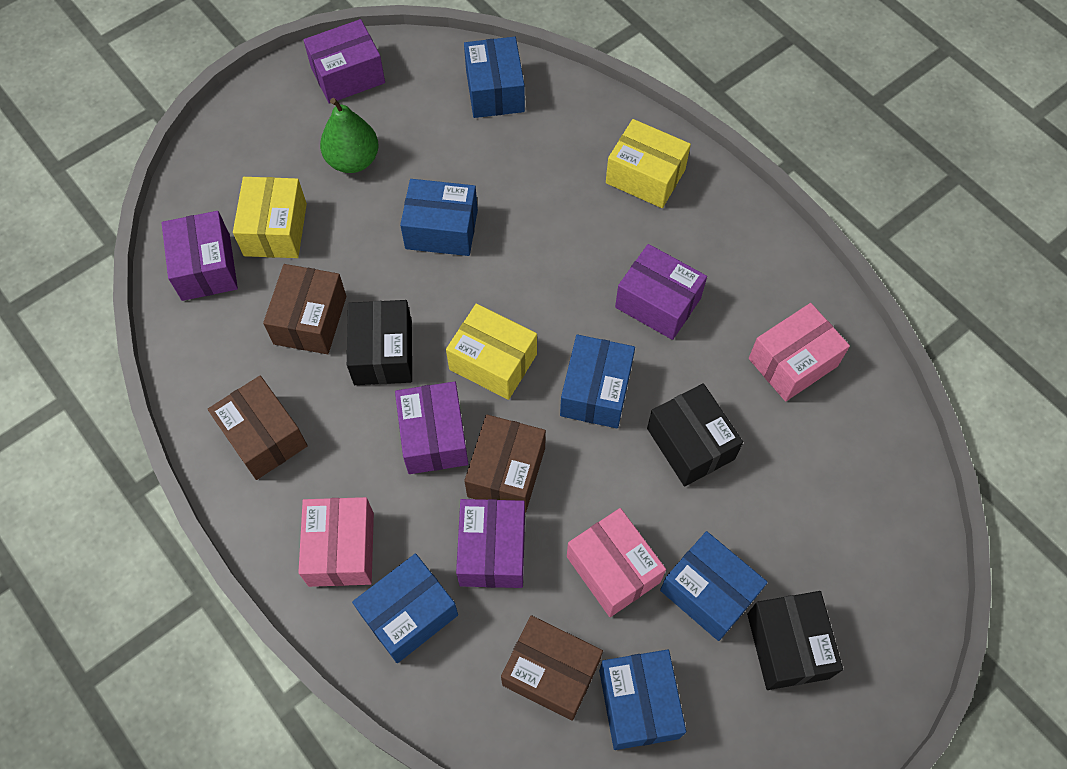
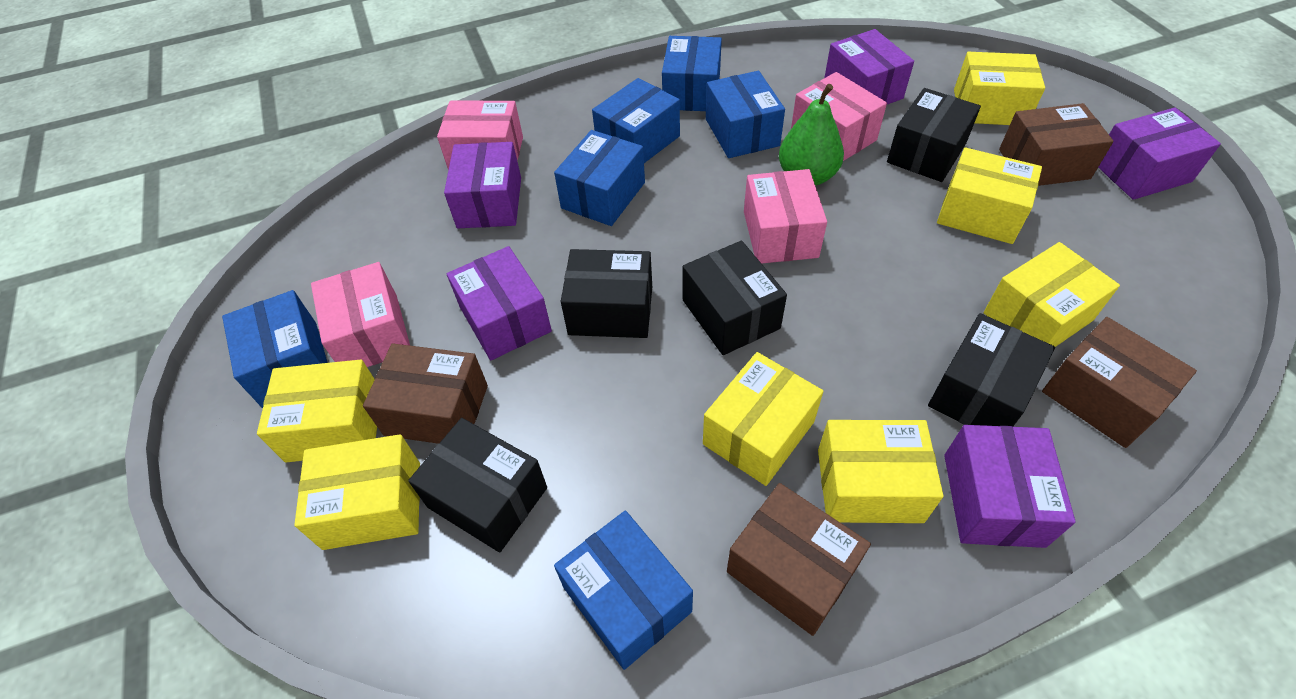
black box: [347,300,412,385] [647,383,743,487] [747,591,843,690] = 3 -> [408,418,547,552] [561,249,652,338] [683,241,787,355] [887,88,981,182] [928,313,1055,427] = 5
pink box: [298,497,374,587] [567,508,666,617] [749,303,850,401] = 3 -> [311,262,410,367] [437,101,523,170] [744,169,827,264] [791,72,887,161] = 4
yellow box: [233,177,307,258] [446,303,537,400] [606,119,691,208] = 3 -> [257,360,377,462] [294,434,420,550] [703,352,823,486] [818,420,943,523] [937,147,1042,244] [954,52,1045,125] [983,242,1120,347] = 7

